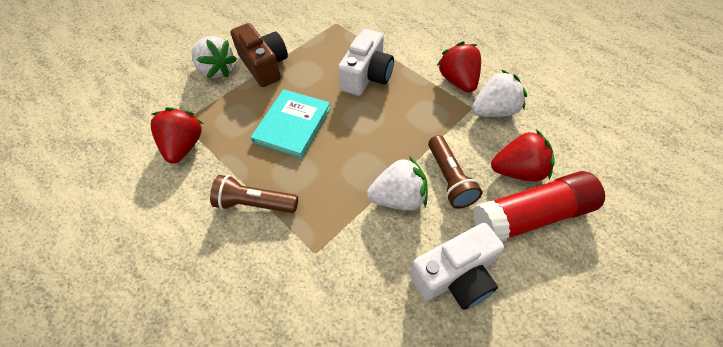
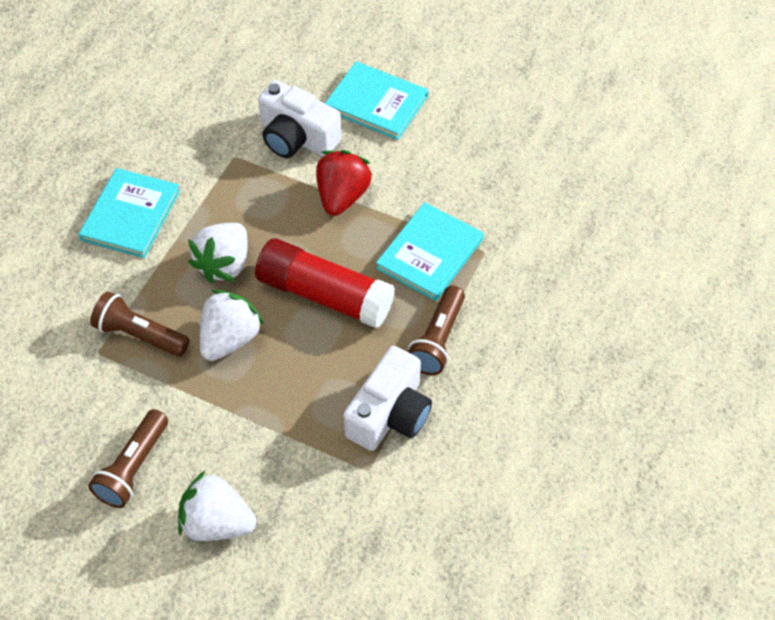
brown camera: [231,23,288,87] = 1 -> none = 0
brown flashlight: [210,175,298,213] [428,135,483,209] = 2 -> [88,409,168,508] [90,291,190,357] [408,285,465,375] = 3
red strawberry: [151,107,203,164] [437,42,481,93] [491,129,555,182] = 3 -> [316,150,372,216] = 1
turquoise book: [251,89,331,158] = 1 -> [79,168,180,258] [325,61,428,140] [376,202,484,301] = 3

